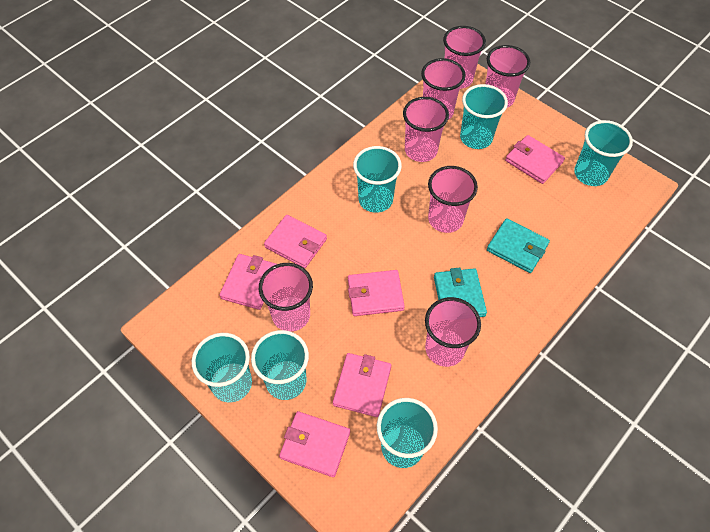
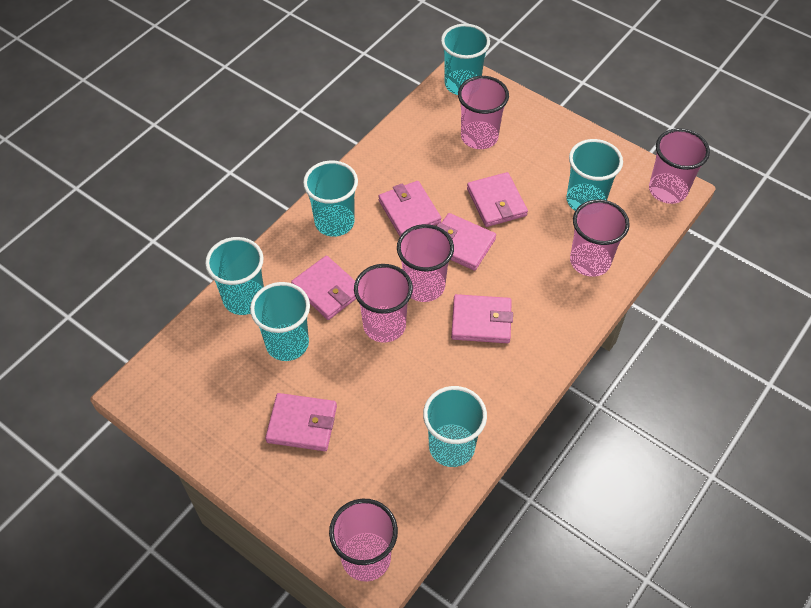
pink cup: [259,263,313,332] [403,97,449,162] [421,58,466,120] [425,297,481,367] [428,166,478,233] [443,26,486,89] [485,45,530,108] = 7 -> [329,499,398,581] [354,264,413,343] [397,224,454,302] [458,76,509,149] [570,199,630,277] [649,128,710,204] = 6
turquoise wallet: [434,268,487,317] [487,218,550,273] = 2 -> none = 0

